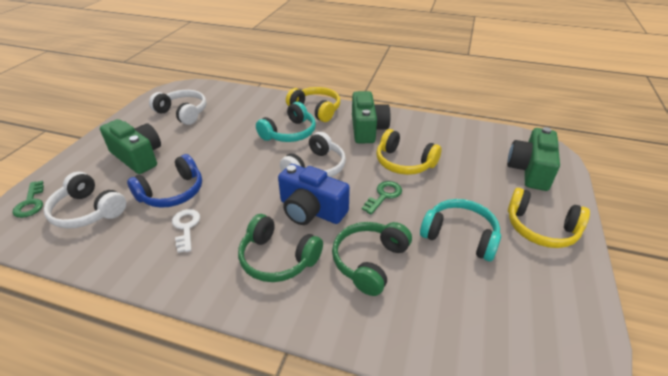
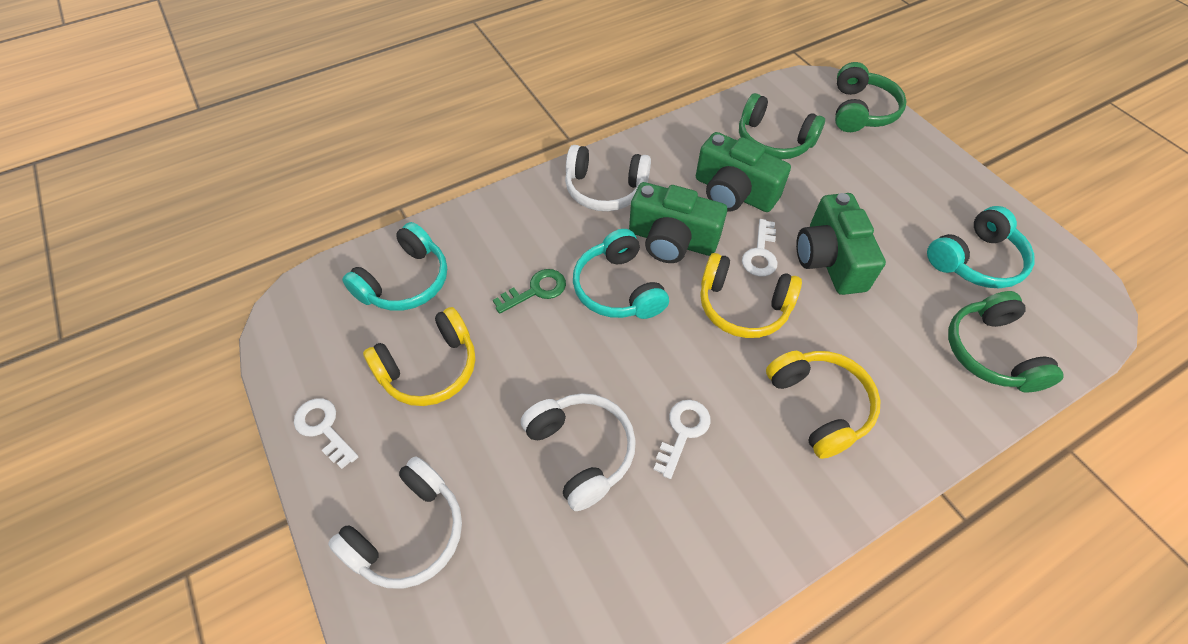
blue camera: [278,164,350,225] = 1 -> none = 0
blue headphones: [127,154,202,208] = 1 -> none = 0
green headphones: [238,214,323,282] [332,222,412,296] = 2 -> [739,93,825,159] [835,62,907,132] [948,291,1063,392] = 3
green key: [12,181,44,218] [362,181,402,214] = 2 -> [493,269,566,314] = 1
turquoise headphones: [256,102,316,142] [420,199,501,261] = 2 -> [342,222,447,311] [573,229,669,319] [927,206,1034,288] = 3
white key: [172,209,200,253] = 1 -> [294,398,358,469] [653,400,711,479] [742,219,777,276] = 3

